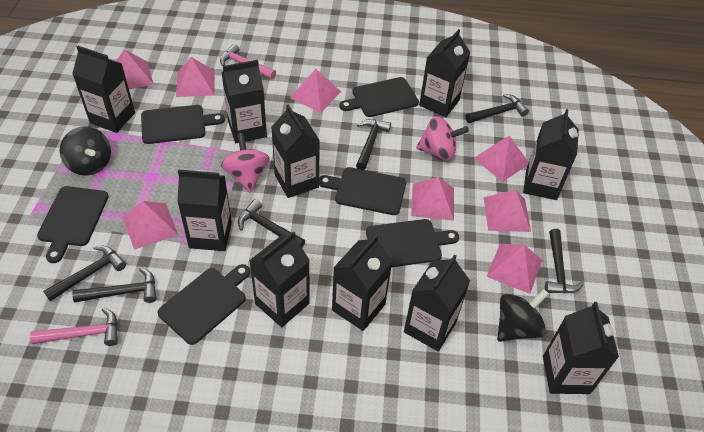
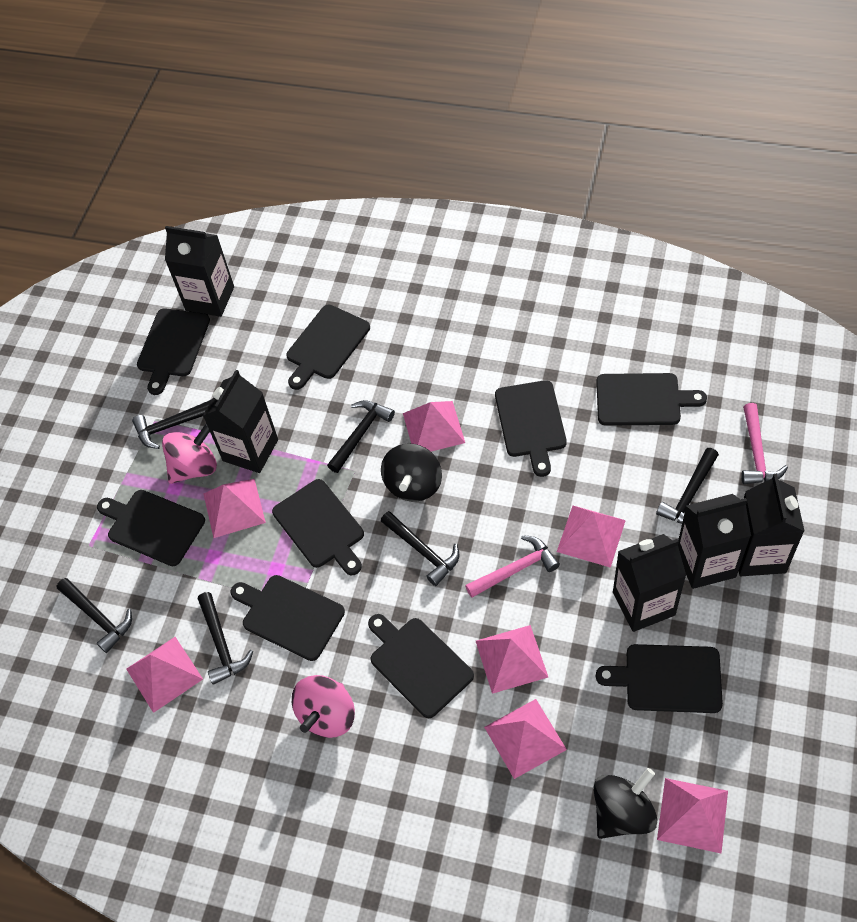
black carton: [72,46,135,133] [177,169,232,251] [222,60,267,143] [249,231,310,327] [271,104,320,198] [332,234,393,331] [404,255,470,351] [419,29,470,117] [523,109,579,200] [543,302,619,394] = 10 -> [165,226,234,317] [203,370,278,473] [613,534,686,632] [678,494,751,589] [739,474,805,576] = 5
black cutting board: [37,186,109,263] [141,105,225,144] [158,264,250,345] [319,167,406,215] [339,77,419,117] [366,219,459,267] = 6 -> [97,490,205,566] [137,308,210,395] [230,575,345,661] [272,479,364,575] [286,304,370,390] [368,614,474,718] [495,380,567,477] [596,373,707,426] [596,644,723,713] = 9
pink pyramid: [116,50,154,89] [123,201,178,250] [176,57,215,97] [290,69,341,113] [411,177,454,220] [474,136,529,182] [484,190,531,232] [486,244,542,294] = 8 -> [126,637,203,713] [204,479,266,538] [403,401,465,451] [476,625,548,694] [484,699,567,779] [557,506,626,568] [657,778,728,853] = 7

